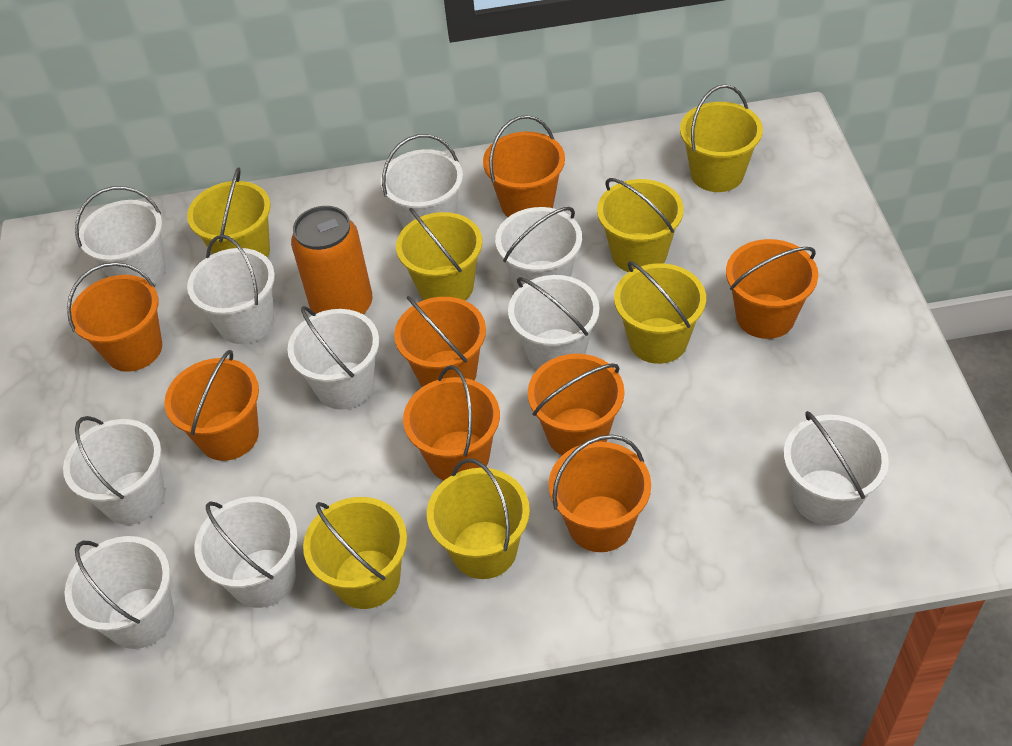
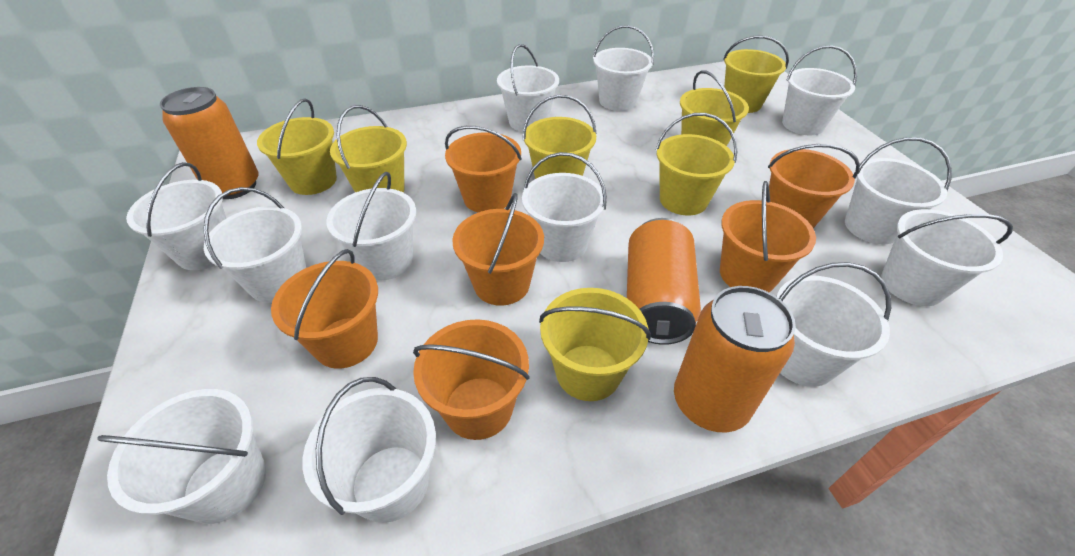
orange bucket: [67,262,162,372] [164,350,259,461] [394,296,486,387] [403,365,500,481] [483,115,565,217] [528,354,624,455] [549,434,651,552] [726,239,818,339] = 8 -> [271,249,378,369] [413,319,530,440] [445,126,522,212] [452,193,544,306] [720,181,816,292] [768,144,860,228] = 6
orange can: [291,206,372,315] = 1 -> [160,87,259,199] [627,218,701,345] [674,286,796,432] = 3
white bucket: [63,416,165,525] [64,536,174,649] [75,186,166,285] [187,235,275,344] [194,497,298,608] [287,306,379,410] [381,134,463,229] [495,207,582,290] [508,275,599,370] [783,411,889,526] = 10 -> [97,389,266,524] [126,162,226,270] [203,187,306,303] [303,377,436,523] [326,172,416,280] [497,44,559,132] [522,152,607,262] [593,25,654,111] [776,262,891,387] [782,45,857,135] [845,137,952,244] [881,209,1013,306] = 12

